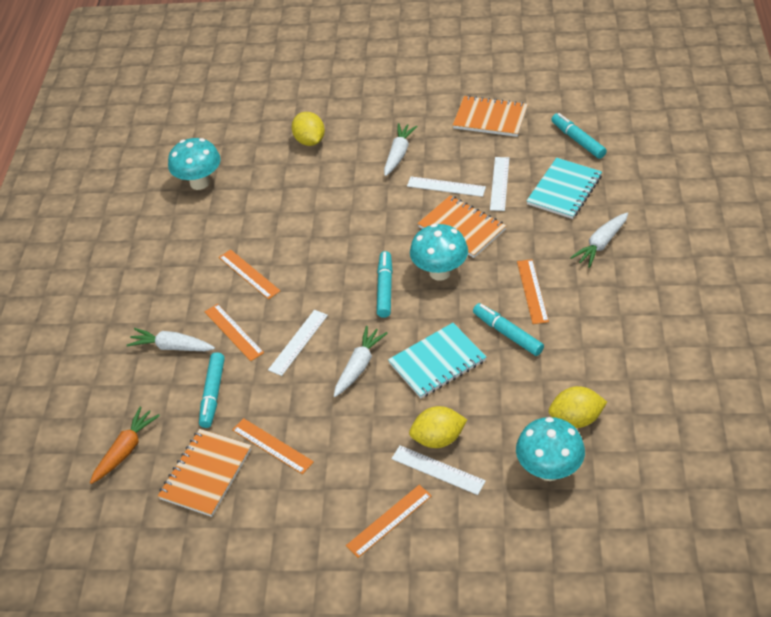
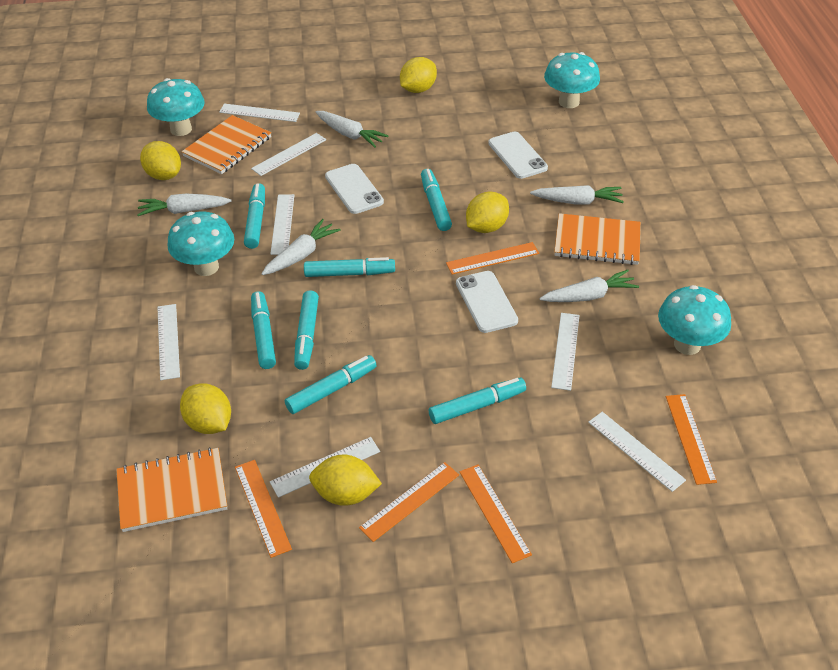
orange carrot: [90,406,160,484] = 1 -> none = 0
turquoise marker: [199,352,225,428] [377,251,393,318] [473,303,544,356] [551,113,607,159] = 4 -> [244,183,265,249] [251,291,276,369] [285,355,377,414] [294,290,319,370] [304,257,395,277] [421,169,452,231] [429,378,526,424] = 7
turquoise mushroom: [168,138,221,190] [410,224,468,281] [516,417,585,481] = 3 -> [147,78,205,136] [167,212,234,276] [544,52,600,108] [658,285,731,355] = 4
turquoise notebook: [388,323,486,398] [527,158,602,219] = 2 -> none = 0
white carrot: [127,328,215,351] [334,326,388,397] [384,123,418,176] [570,212,628,268] = 4 -> [137,194,231,216] [261,219,340,275] [316,111,388,148] [530,185,624,205] [540,270,639,302] = 5
white phone: none = 0 -> [325,164,384,214] [456,271,518,333] [488,131,548,179] = 3
white ruler: [268,310,328,376] [391,445,486,495] [407,176,486,197] [490,157,509,211] = 4 -> [157,304,180,380] [219,104,300,122] [251,133,326,176] [270,194,294,255] [270,437,380,498] [551,313,580,391] [588,412,686,492] = 7
yellow lemon: [292,112,325,146] [409,406,467,448] [549,386,607,428] = 3 -> [140,141,181,180] [180,383,231,434] [309,455,382,506] [400,57,437,93] [466,192,509,233] = 5

